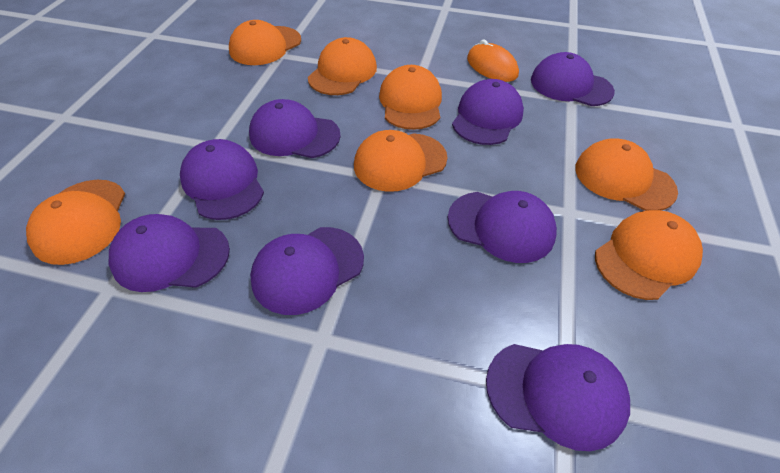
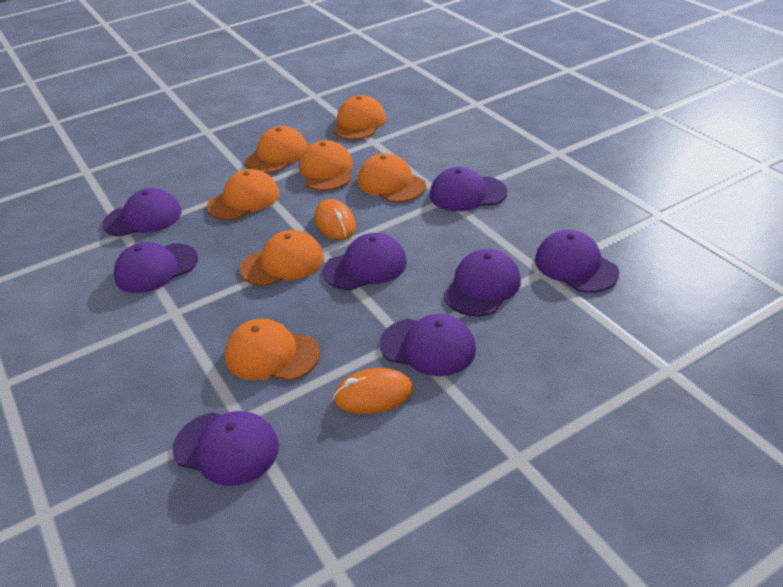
orange mouse: [467,39,519,82] = 1 -> [315,199,356,240] [333,368,413,414] = 2

